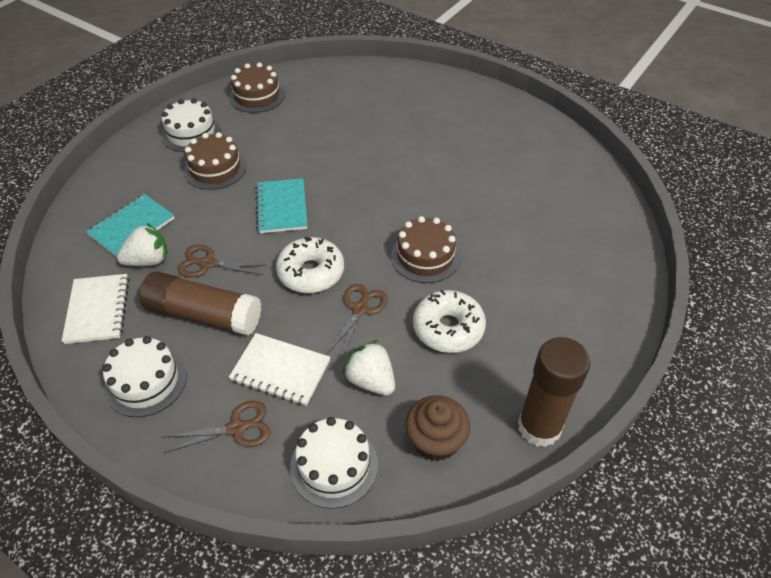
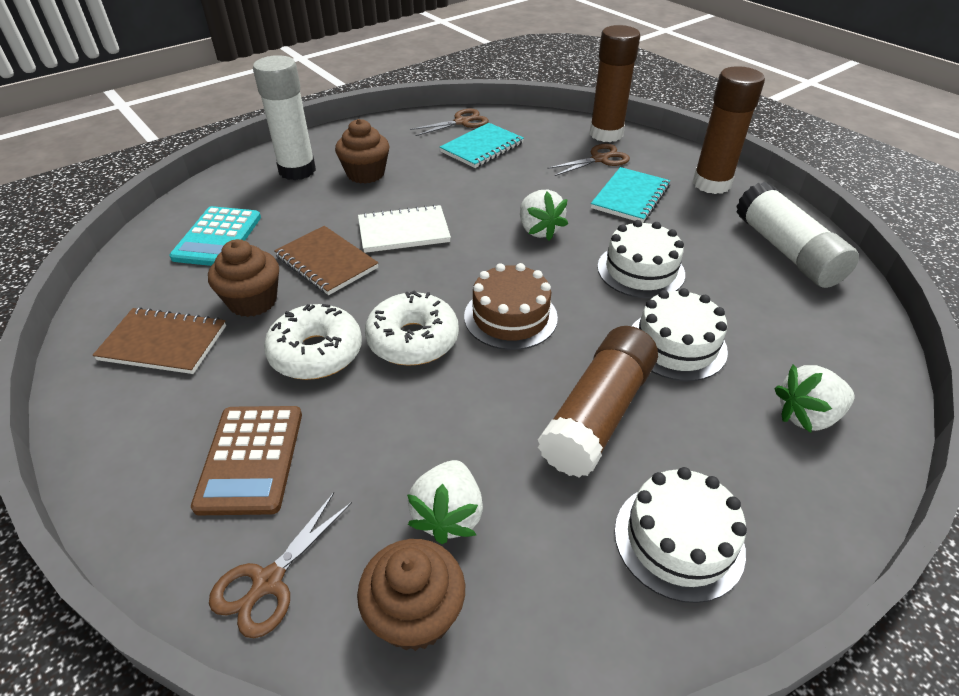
brown cake: [184,132,246,190] [229,63,285,113] [391,216,460,283] = 3 -> [464,263,558,350] = 1
brown calculator: none = 0 -> [191,406,302,515] = 1
brown cupcake: [405,395,470,461] = 1 -> [208,239,279,317] [335,119,390,184] [357,539,465,651] = 3
brown glue stick: [139,271,261,336] [518,337,591,447] = 2 -> [538,326,658,478] [590,25,640,142] [693,66,765,194] = 3
brown notebook: none = 0 -> [92,307,226,374] [274,226,379,295] = 2
turquoise calculator: none = 0 -> [169,206,261,266] = 1
white glue stick: none = 0 -> [253,55,316,180] [736,182,859,288] = 2
white notebook: [62,274,129,344] [229,333,330,406] = 2 -> [358,204,451,253] = 1
white strawberry: [117,223,168,266] [342,340,395,396] = 2 -> [407,460,483,544] [520,190,568,241] [774,365,855,433] = 3

